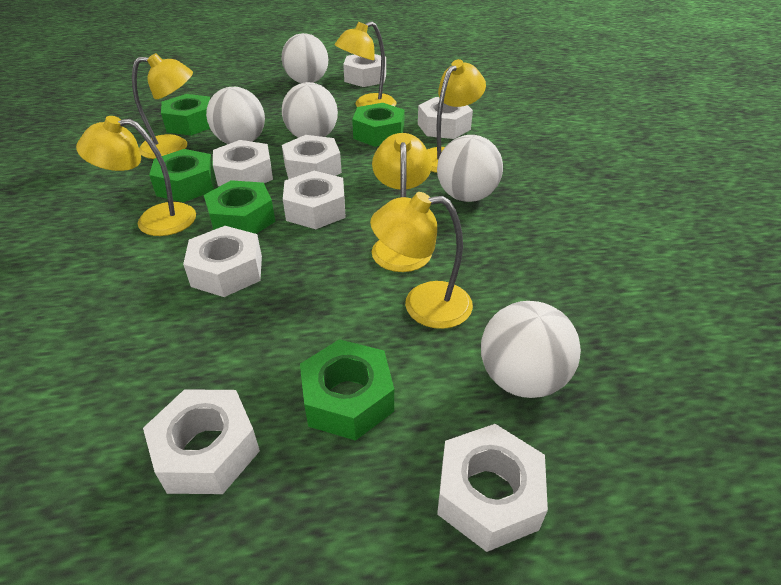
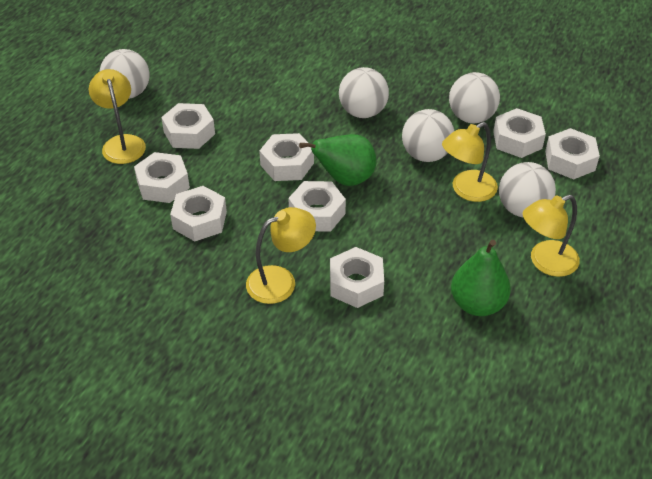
green nut: [149,149,216,202] [161,94,210,136] [204,180,276,234] [300,339,394,441] [352,103,405,147] = 5 -> none = 0
green pear: none = 0 -> [299,134,377,186] [451,240,511,316] = 2
yellow lamp: [76,116,196,236] [132,53,193,159] [334,21,396,107] [370,192,473,329] [372,133,432,272] [427,59,486,173] = 6 -> [89,69,146,164] [246,207,316,304] [442,122,498,202] [523,195,580,277] = 4

